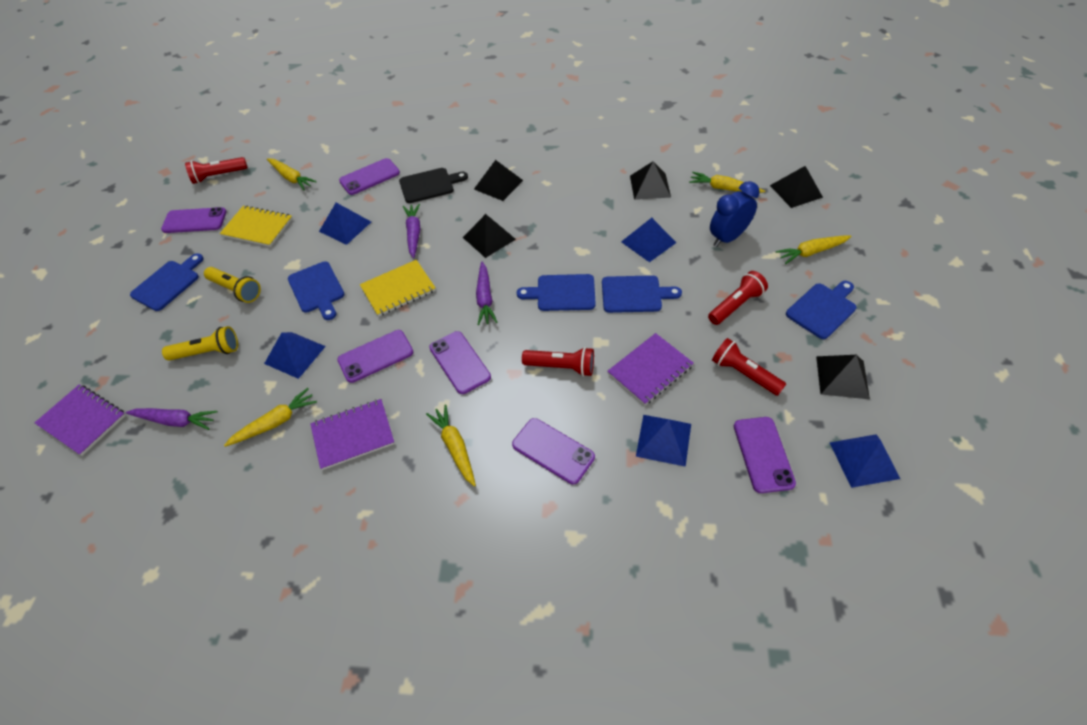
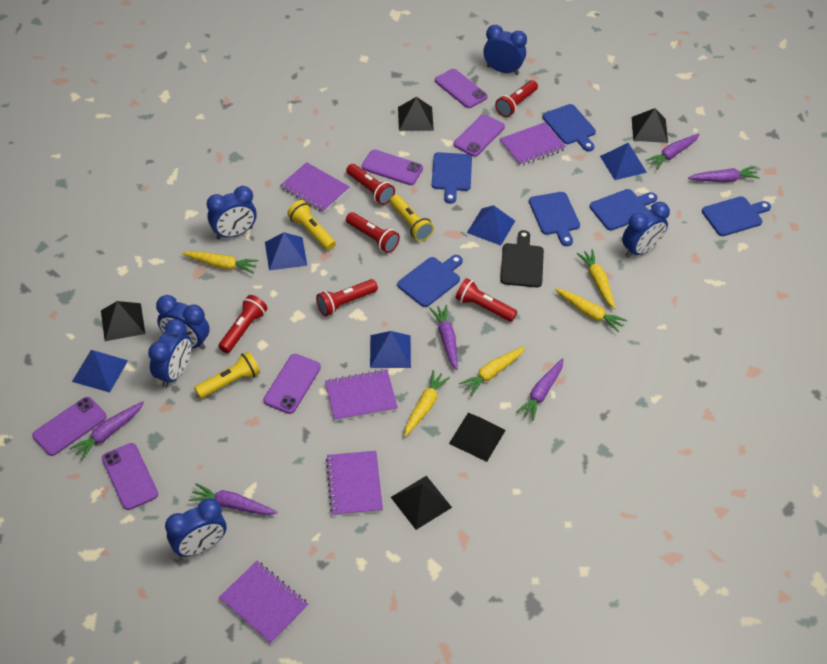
blue clock: [710,181,760,247] = 1 -> [148,319,192,388] [156,295,210,350] [165,498,226,557] [207,186,257,239] [483,25,527,75] [622,202,670,258] = 6
blue cutting board: [130,254,204,311] [288,261,345,320] [517,274,596,311] [602,275,682,313] [786,281,857,339] = 5 -> [397,255,463,307] [432,152,472,204] [529,192,580,246] [542,104,596,151] [590,189,657,231] [702,196,771,236] = 6
purple carrot: [126,408,218,430] [403,204,420,258] [476,261,498,325] = 3 -> [69,401,144,461] [189,483,278,515] [429,305,458,370] [516,358,563,421] [645,134,700,170] [688,166,760,182] = 6
purple notebook: [34,384,126,456] [310,399,395,470] [607,333,694,405] = 3 -> [219,561,309,644] [280,162,350,213] [325,369,398,421] [326,451,383,516] [500,122,566,166] = 5
red flashlight: [185,157,248,184] [522,347,594,377] [708,271,768,325] [712,338,786,396] = 4 -> [218,295,267,353] [316,279,378,316] [346,164,395,205] [346,212,400,253] [456,278,517,322] [495,80,538,117] = 6
yellow flashlight: [162,326,238,361] [204,267,261,303] = 2 -> [194,351,260,399] [287,200,336,251] [390,195,434,241] = 3
yellow notebook: [220,205,293,247] [360,260,436,317] = 2 -> none = 0

